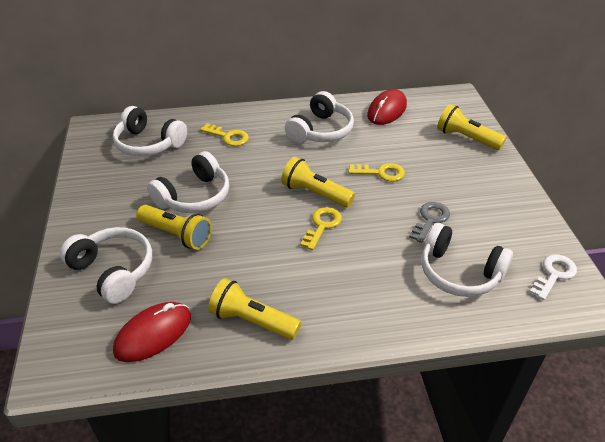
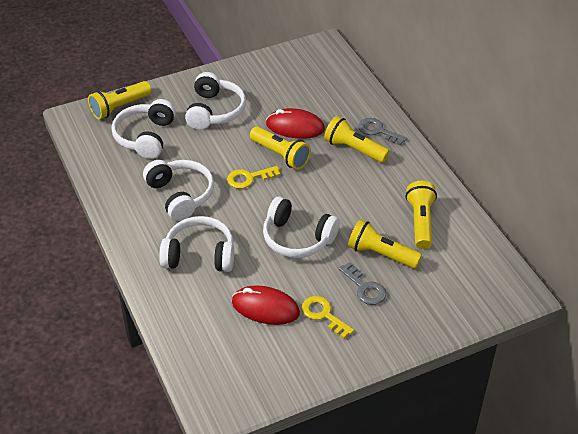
grey key: [409,202,450,243] = 1 -> [339,262,386,305] [358,118,407,145] = 2
white key: [530,254,577,300] = 1 -> none = 0
yellow flashlight: [136,205,212,250] [208,278,301,340] [281,157,355,207] [437,104,506,150] = 4 -> [88,81,151,120] [250,126,311,170] [324,116,390,163] [348,219,422,269] [406,181,437,249] = 5
yellow key: [200,123,249,146] [300,207,342,250] [348,163,405,182] = 3 -> [227,166,281,189] [302,296,354,339] = 2

